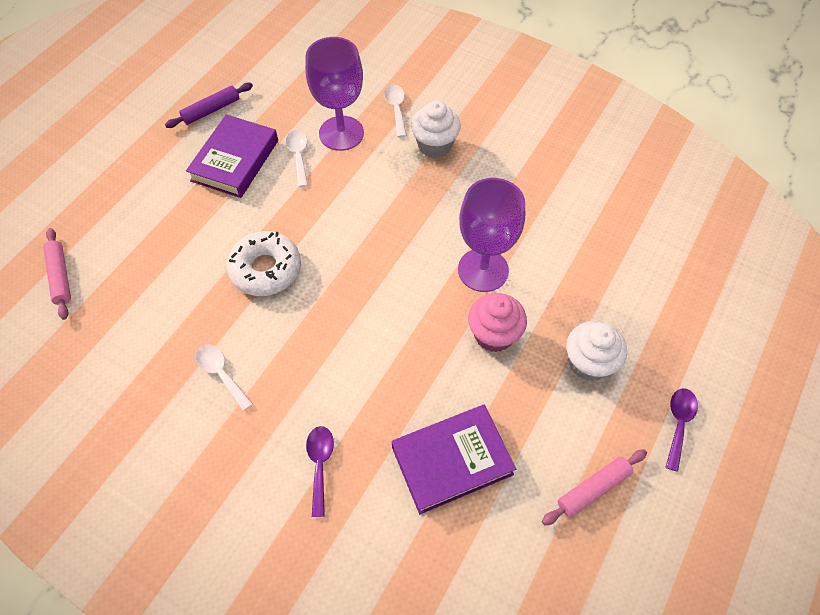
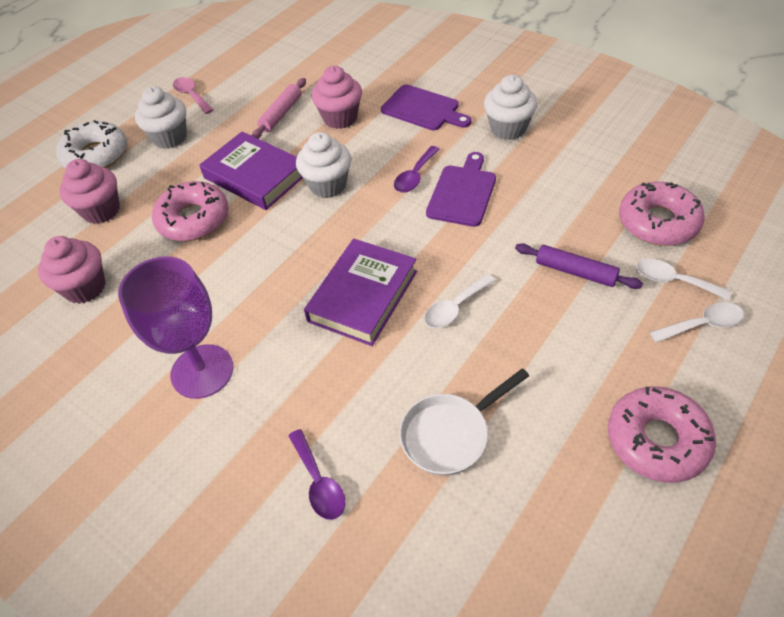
pink cupcake: [468,293,527,352] = 1 -> [38,236,106,304] [59,159,120,224] [312,66,362,129] = 3
pink donut: none = 0 -> [152,181,228,241] [608,386,716,483] [619,181,705,246] = 3
pink rolling pin: [43,228,71,320] [542,449,647,525] = 2 -> [252,78,306,139] = 1
pink spoon: none = 0 -> [173,77,213,114] = 1
purple cutting board: none = 0 -> [381,84,472,130] [426,152,496,227] = 2
purple goblet: [305,37,364,151] [458,178,525,292] = 2 -> [118,257,233,399] = 1
white cupcake: [411,101,461,158] [566,321,627,381] = 2 -> [135,86,187,149] [296,132,351,198] [484,75,537,140] = 3
white pan: none = 0 -> [399,368,529,476] = 1

